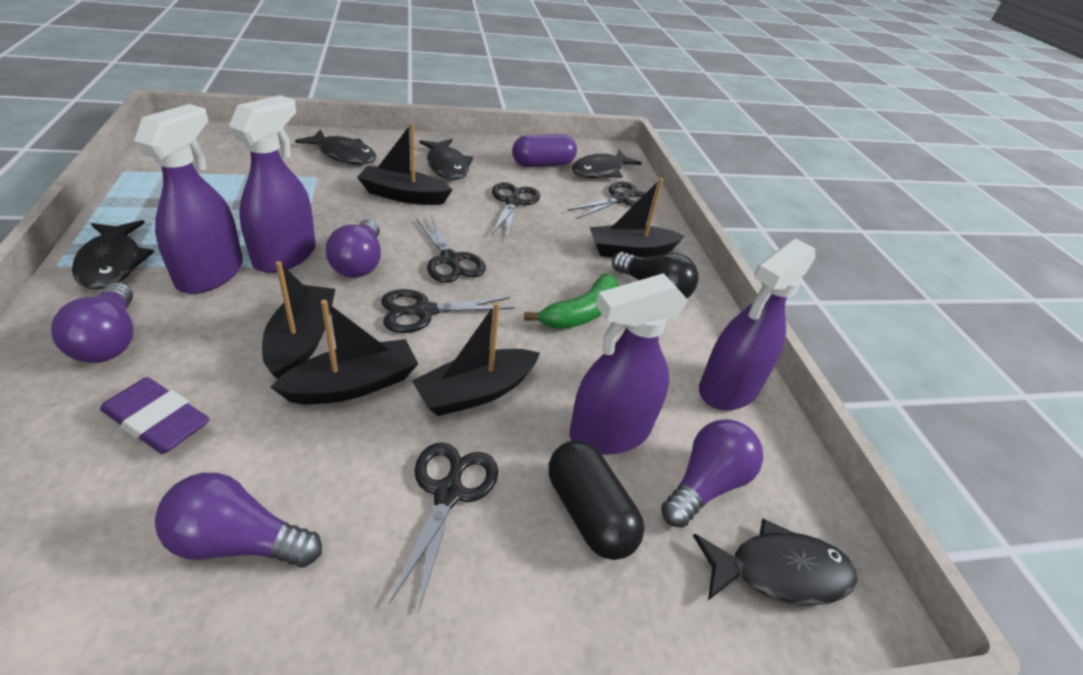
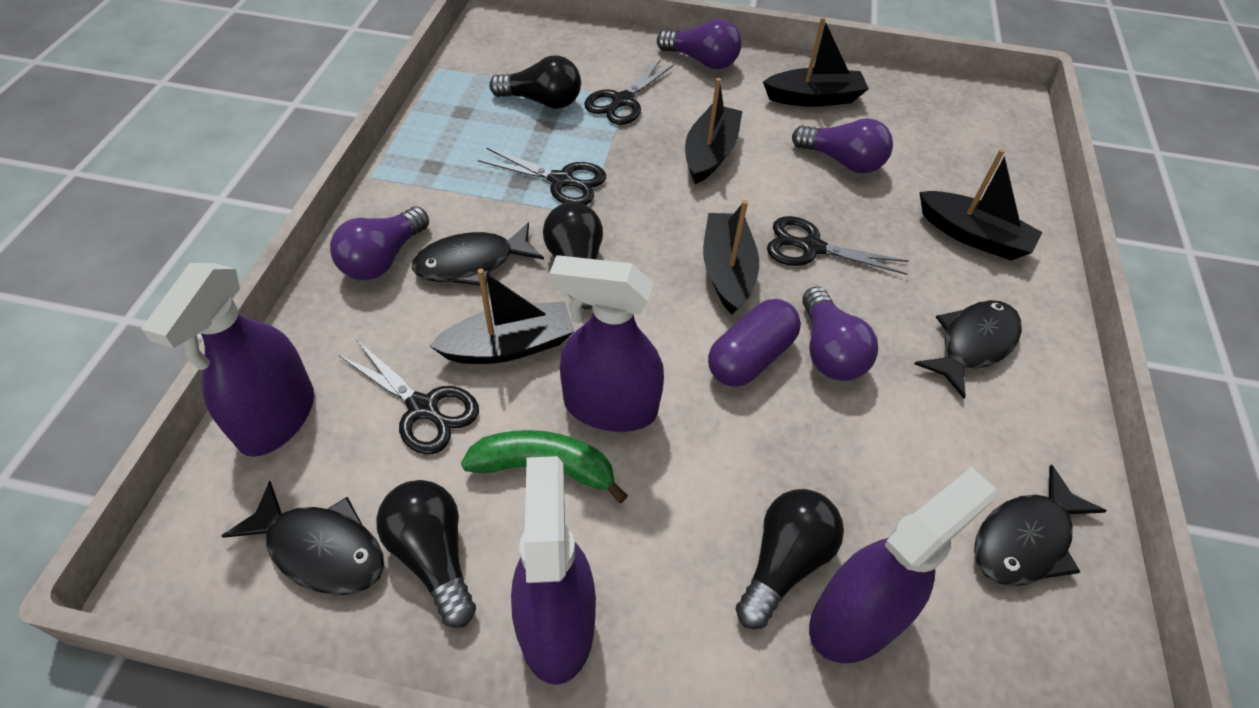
black capsule: [549,441,644,560] = 1 -> none = 0
black fish: [72,220,154,289] [295,129,376,165] [419,139,473,180] [572,150,642,178] [693,518,858,606] = 5 -> [222,480,384,595] [412,222,544,286] [914,300,1022,398] [974,465,1107,586] = 4
black light bulb: [612,252,699,298] = 1 -> [376,480,476,628] [489,56,581,109] [543,202,603,309] [736,489,844,629] = 4
black scissors: [381,289,515,333] [389,443,498,612] [416,215,486,283] [491,182,540,238] [568,181,646,219] = 5 -> [339,340,479,455] [478,148,606,205] [584,59,674,125] [767,216,909,275] = 4
purple eraser: [100,377,210,454] = 1 -> none = 0

